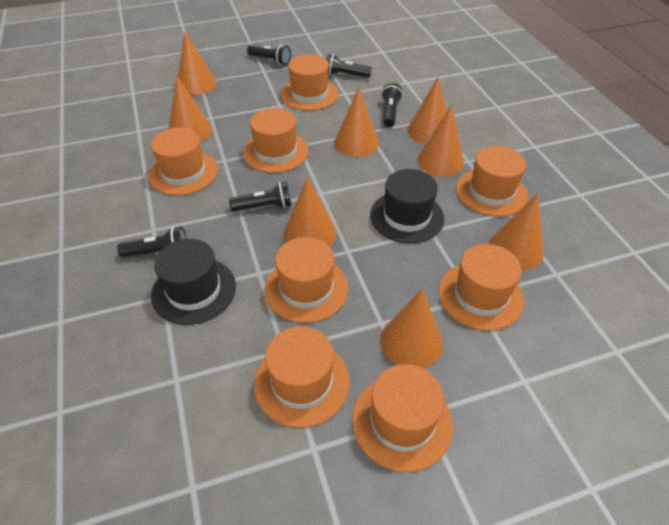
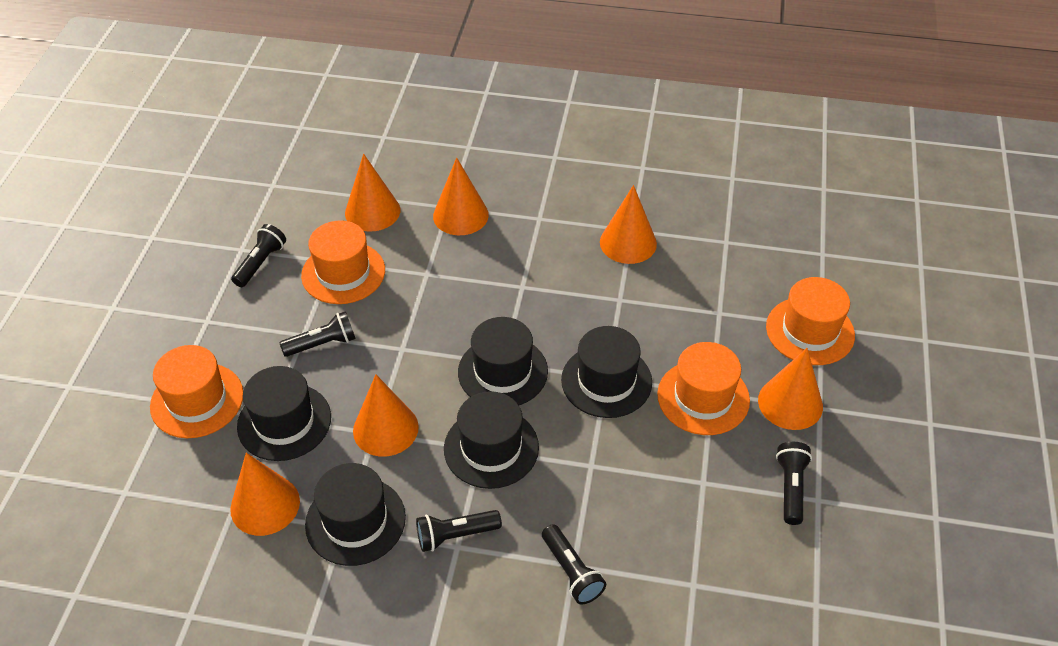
black hat: [151,239,236,325] [370,169,444,243] = 2 -> [237,366,331,461] [305,463,406,566] [444,391,539,489] [458,317,548,405] [561,326,652,418] = 5
orange cone: [169,76,212,142] [178,31,216,95] [284,176,337,246] [334,88,379,157] [380,288,443,369] [407,76,447,144] [417,105,464,176] [488,193,544,270] = 8 -> [230,453,300,536] [345,154,400,232] [353,374,419,456] [433,157,489,235] [600,185,657,264] [758,348,823,430] = 6
orange hat: [148,127,218,195] [243,108,309,173] [254,326,350,428] [265,237,348,323] [281,54,339,111] [352,364,453,472] [439,244,524,331] [456,146,528,217] = 8 -> [150,345,243,438] [301,220,385,304] [657,342,750,435] [766,277,855,365] = 4

